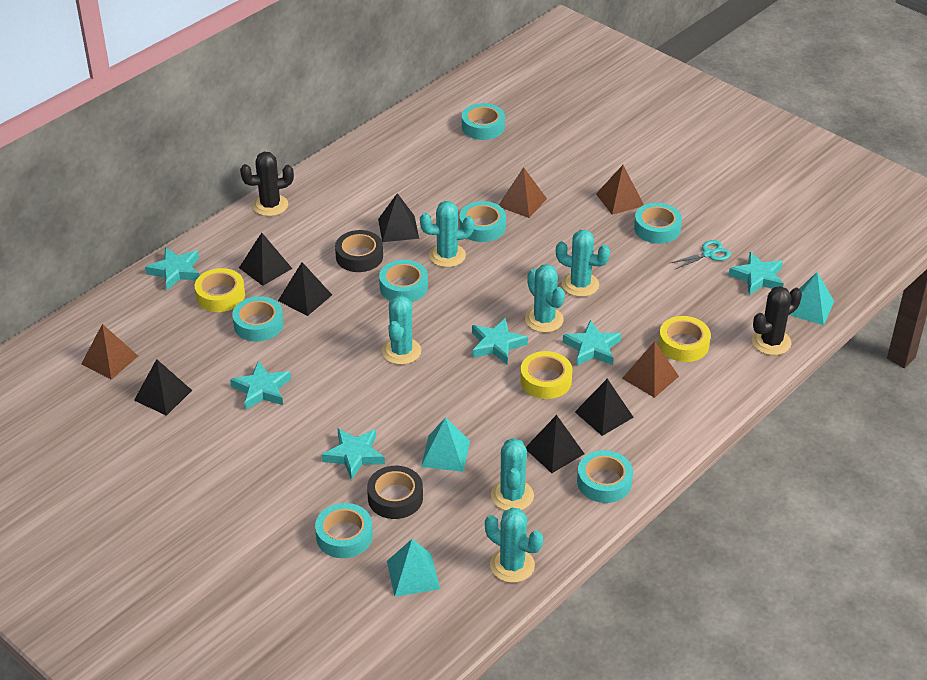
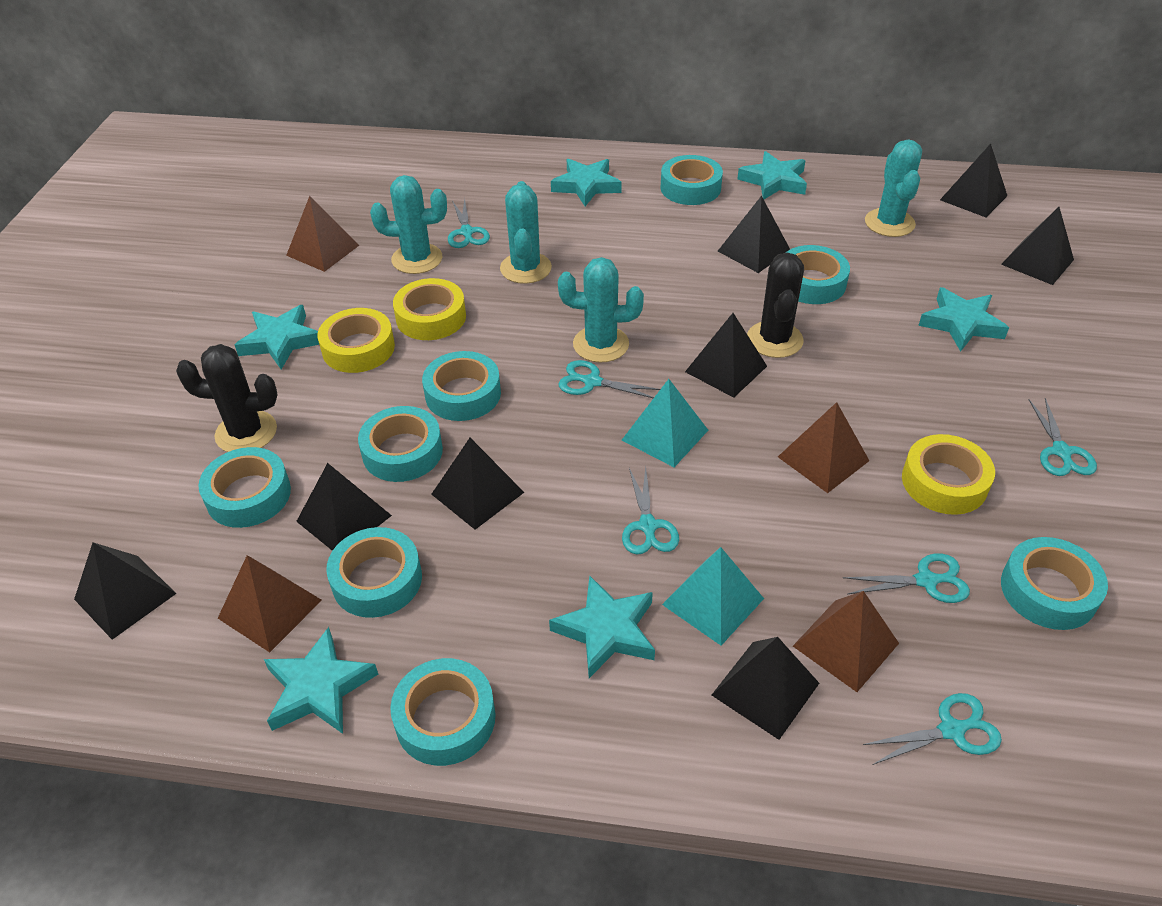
black pyramid: [134,359,192,416] [239,233,292,286] [278,262,332,316] [378,193,419,242] [526,415,584,473] [575,379,634,436] = 6 -> [74,542,177,640] [296,463,392,551] [431,438,524,530] [685,313,767,398] [712,637,819,740] [718,195,790,273] [940,144,1007,217] [1001,207,1074,285] = 8
black tape: [335,230,383,272] [367,466,423,519] = 2 -> none = 0
turquoise cactus: [382,295,421,365] [420,201,474,267] [485,508,543,583] [491,438,534,511] [525,264,565,333] [556,230,610,297] = 6 -> [370,175,447,274] [500,181,552,284] [558,257,644,363] [865,139,922,237] = 4
turquoise pyramid: [387,539,440,597] [421,417,470,472] [790,272,834,325] = 3 -> [622,379,708,467] [662,547,764,646] = 2
turquoise scissors: [671,240,731,269] = 1 -> [448,198,490,248] [558,360,660,398] [622,467,679,554] [843,553,970,603] [863,693,1002,765] [1029,398,1097,476] = 6
turquoise tape: [232,296,284,342] [315,503,373,558] [379,260,428,302] [459,201,506,242] [462,103,505,140] [577,450,633,503] [634,203,682,244] = 7 -> [198,447,291,528] [326,527,422,618] [358,406,443,482] [390,658,496,766] [422,351,501,421] [660,155,723,205] [786,245,850,304] [1001,537,1108,630] = 8

